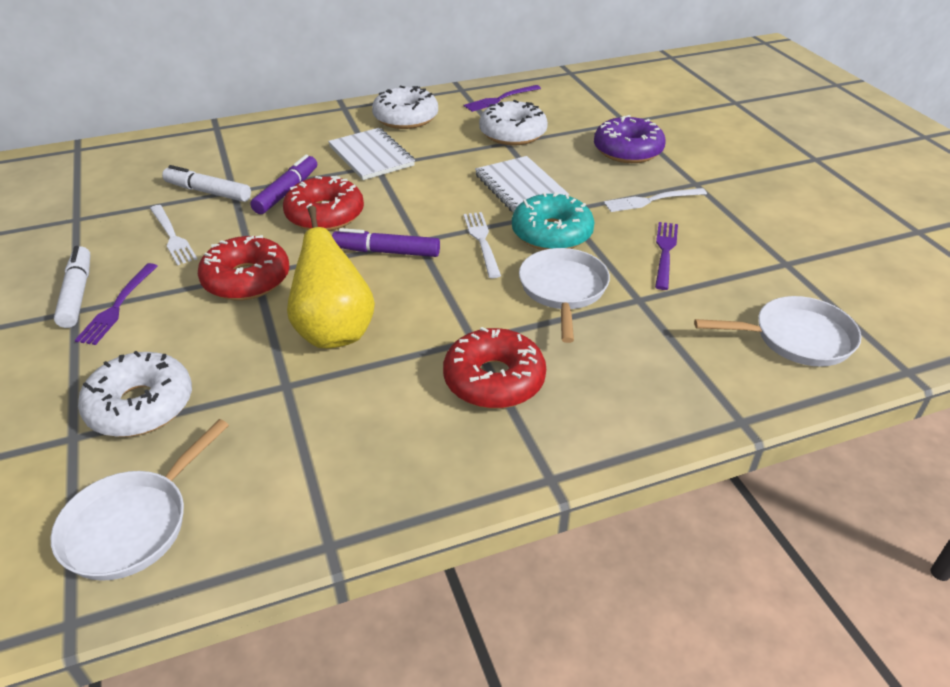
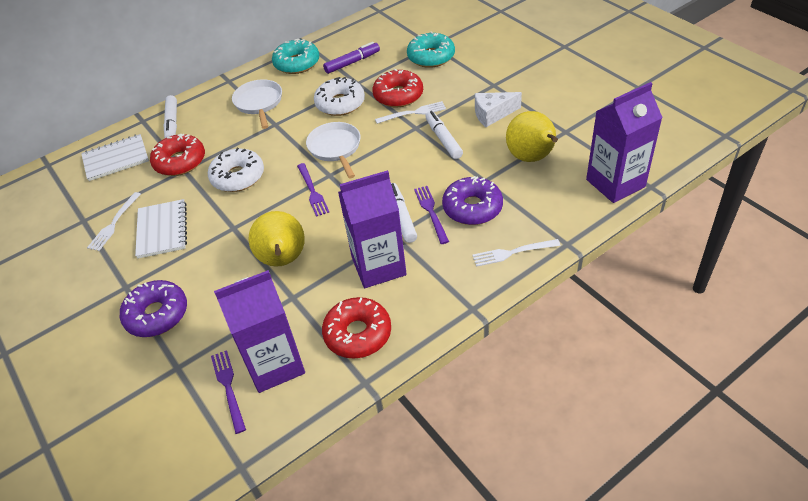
purple carton: none = 0 -> [214,270,305,393] [338,170,407,288] [586,82,662,203] = 3
purple donut: [594,115,666,163] = 1 -> [120,280,187,337] [442,176,503,225] = 2
purple marker: [250,155,317,214] [332,228,440,257] = 2 -> [323,42,380,74] = 1
turquoise donut: [512,192,594,250] = 1 -> [272,39,319,74] [407,31,455,68] = 2
white cheese: none = 0 -> [475,92,522,127] = 1
white donut: [78,351,192,437] [372,86,438,129] [479,100,548,145] = 3 -> [208,148,264,192] [314,77,365,116] = 2
white marker: [54,246,90,328] [162,165,251,202] = 2 -> [163,95,177,138] [391,183,417,243] [425,111,463,159] = 3
white pan: [51,419,229,581] [519,248,610,343] [694,296,861,367] = 3 -> [232,79,282,129] [306,122,361,178] = 2
yellow pear: [287,206,375,348] = 1 -> [249,211,305,267] [506,111,558,162] = 2

